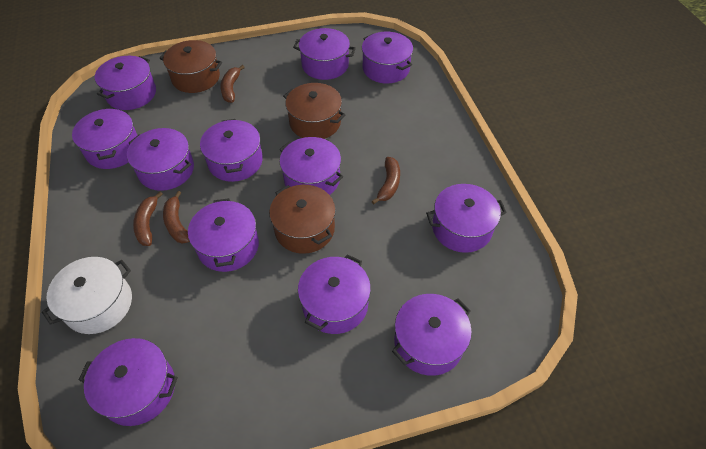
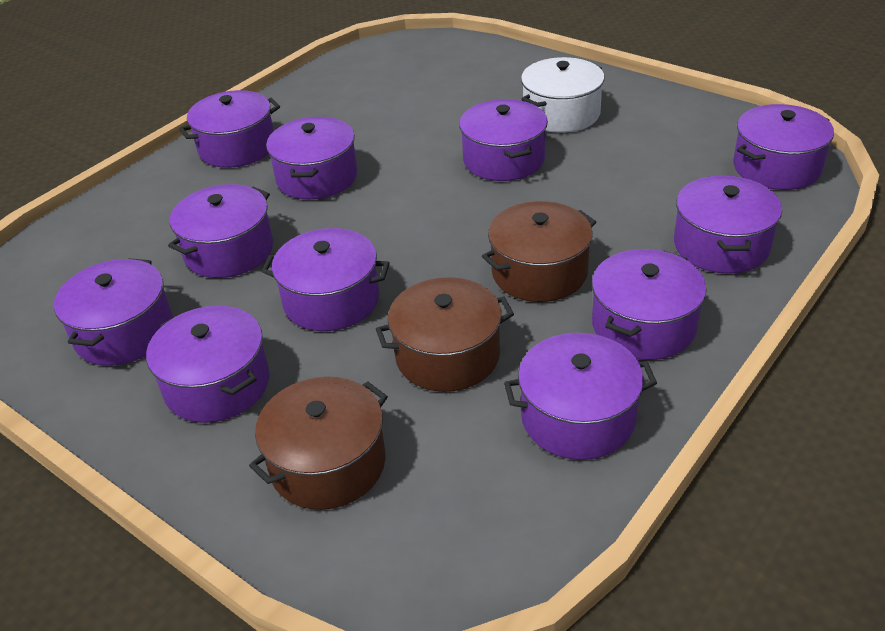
brown banana: [133,191,163,246] [163,191,190,244] [221,65,245,103] [372,157,400,204] = 4 -> none = 0
purple pot: [72,108,137,169] [79,338,178,426] [95,56,156,110] [127,128,194,191] [188,198,259,272] [200,119,263,182] [279,137,343,195] [293,28,356,80] [298,254,371,334] [362,32,413,84] [392,294,472,376] [426,184,507,253] = 12 -> [54,258,173,366] [146,306,270,423] [168,184,273,278] [179,90,280,168] [262,228,390,331] [266,117,357,199] [459,99,548,181] [504,333,657,460] [592,249,707,360] [674,175,782,274] [733,104,834,190] = 11

